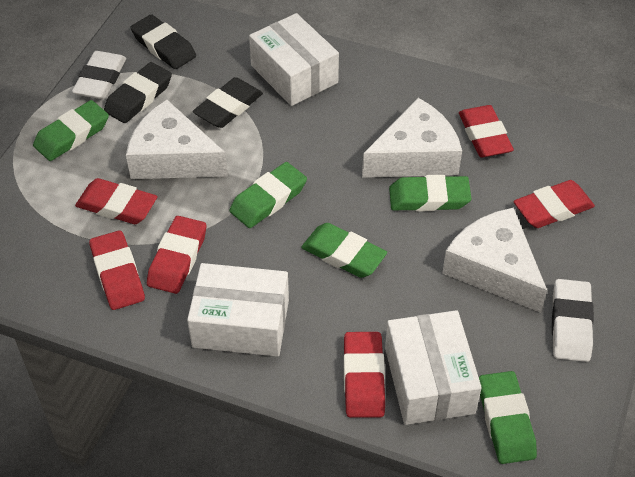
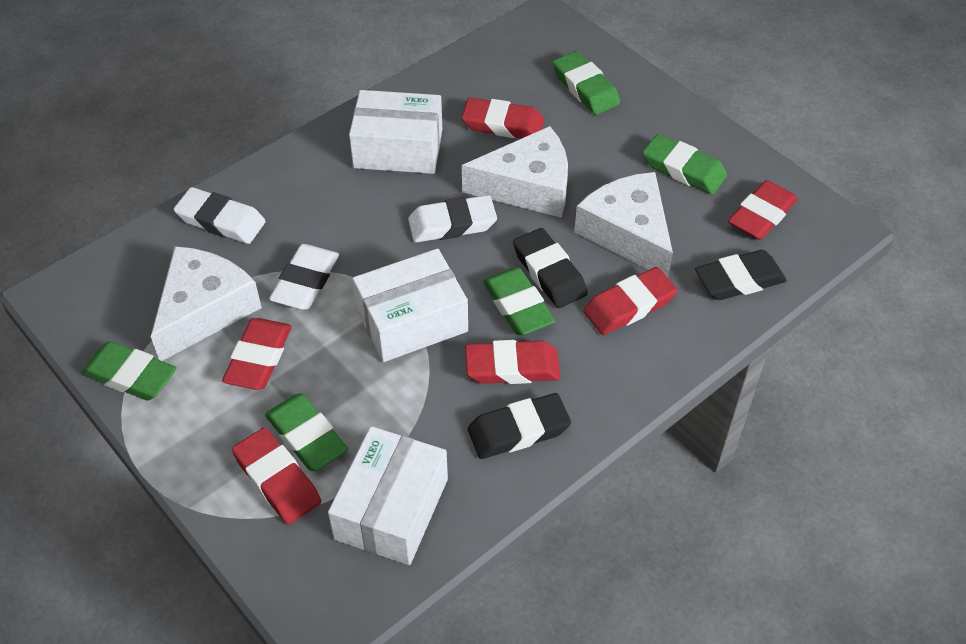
white eraser: [72,51,126,99] [552,279,594,362] = 2 -> [174,187,266,244] [269,244,339,310] [408,195,497,242] = 3

